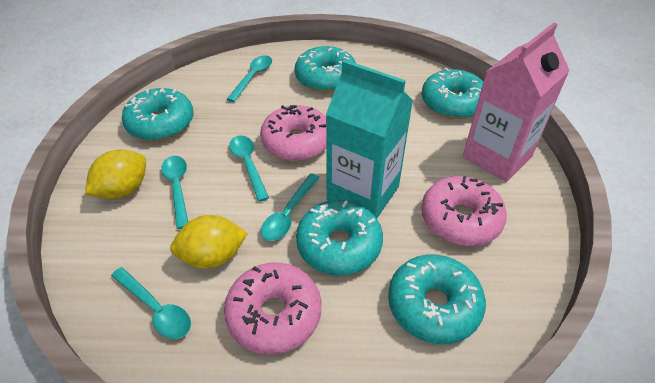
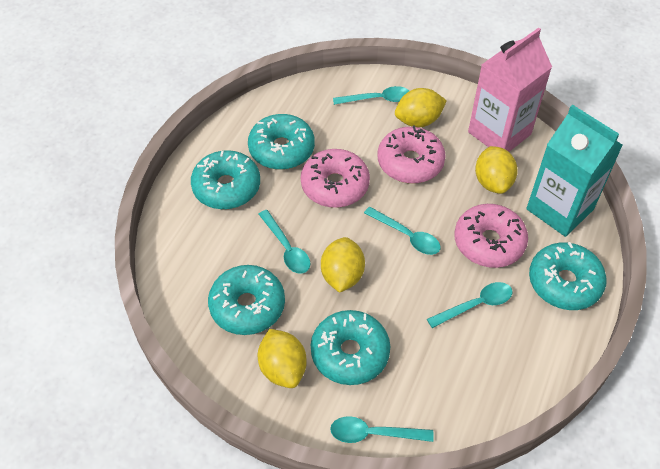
yellow lemon: [85,149,146,199] [170,215,248,268] = 2 -> [258,329,307,388] [321,237,365,293] [395,88,447,127] [475,146,518,194] = 4

